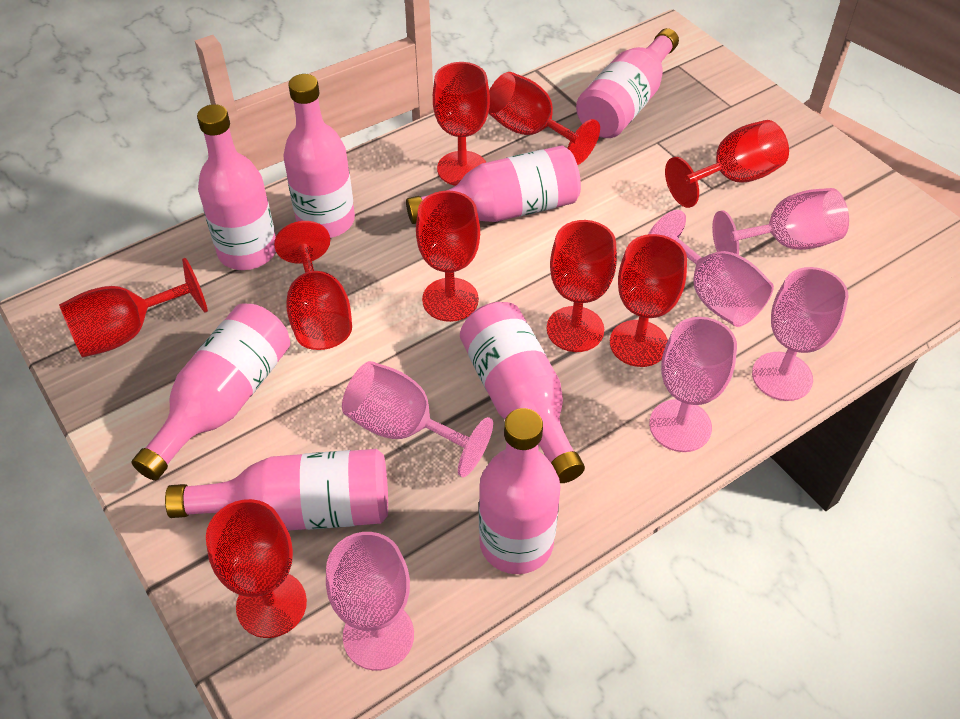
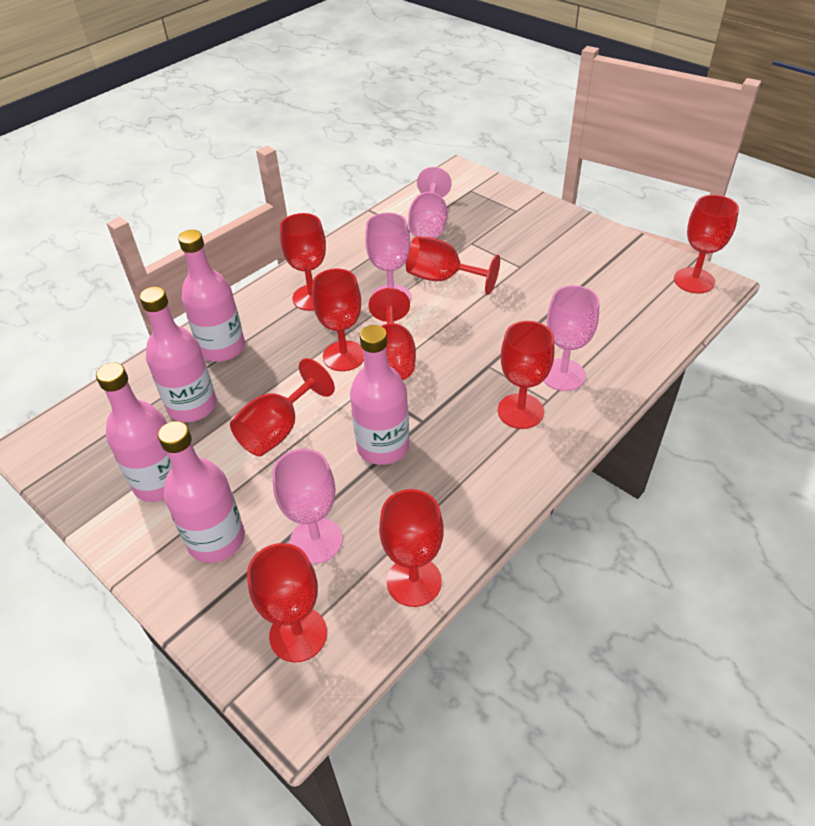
pink bottle: [132,303,290,481] [165,449,388,531] [197,104,276,270] [283,74,355,238] [406,145,581,224] [460,302,585,483] [479,408,561,574] [576,28,679,138] = 8 -> [96,362,172,502] [139,286,217,422] [158,421,245,563] [178,230,245,362] [350,325,409,465] = 5
pink goblet: [326,532,414,671] [342,361,493,477] [648,210,774,327] [649,317,737,452] [712,188,849,255] [752,267,848,401] = 6 -> [272,449,343,564] [365,212,411,300] [408,167,452,239] [543,285,600,391] = 4

